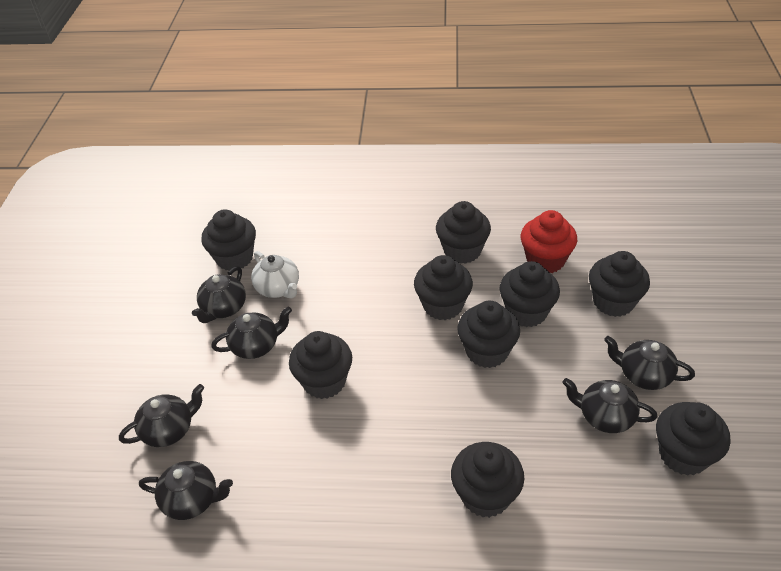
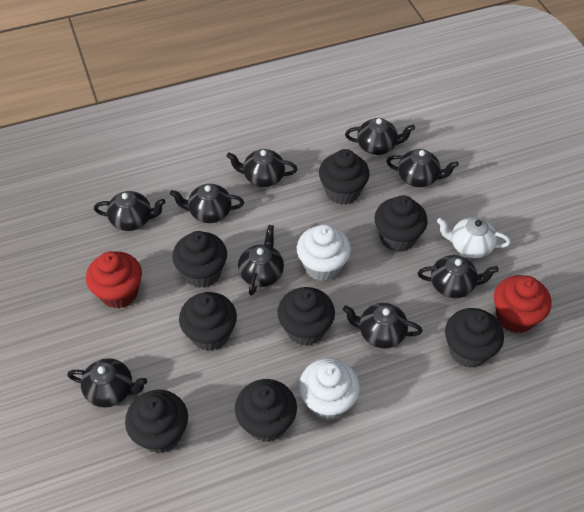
black cupcake: [201,209,256,270] [289,331,352,399] [414,255,473,320] [436,201,491,264] [451,442,524,518] [457,301,520,368] [499,261,560,327] [589,251,650,317] [656,402,730,476] = 9 -> [125,390,188,453] [172,231,227,288] [179,292,237,351] [235,379,297,442] [277,287,335,346] [319,149,370,205] [374,195,428,252] [445,308,504,368] = 8
black teapot: [119,384,204,447] [139,461,233,520] [192,266,246,323] [211,307,292,359] [562,378,657,433] [604,336,695,390] = 6 -> [67,358,147,408] [94,191,165,231] [170,184,244,223] [227,149,297,187] [238,225,284,296] [343,303,423,349] [345,118,415,155] [386,149,459,187] [418,255,499,298] = 9
red cupcake: [521,210,577,273] = 1 -> [86,251,142,308] [494,275,551,333] = 2
white cupcake: none = 0 -> [297,224,351,281] [299,358,360,421] = 2

